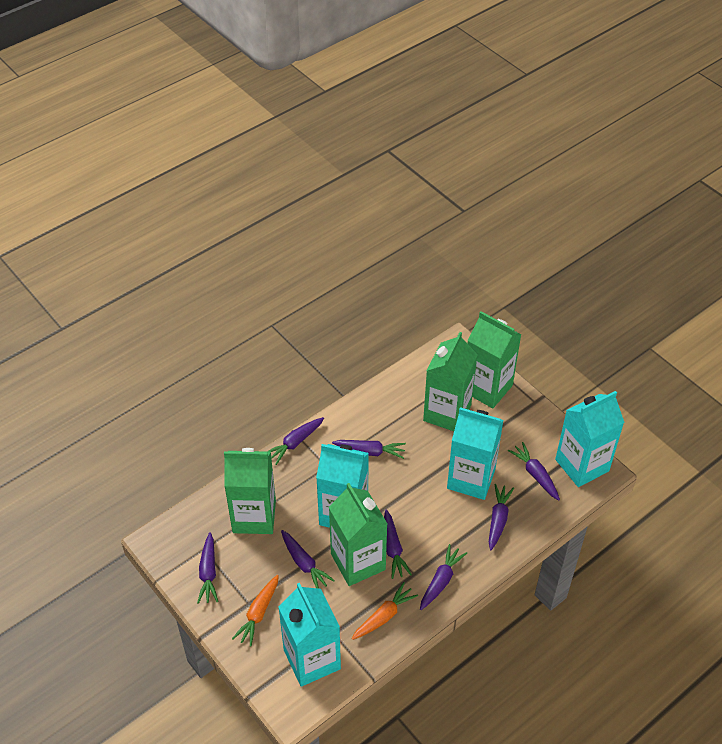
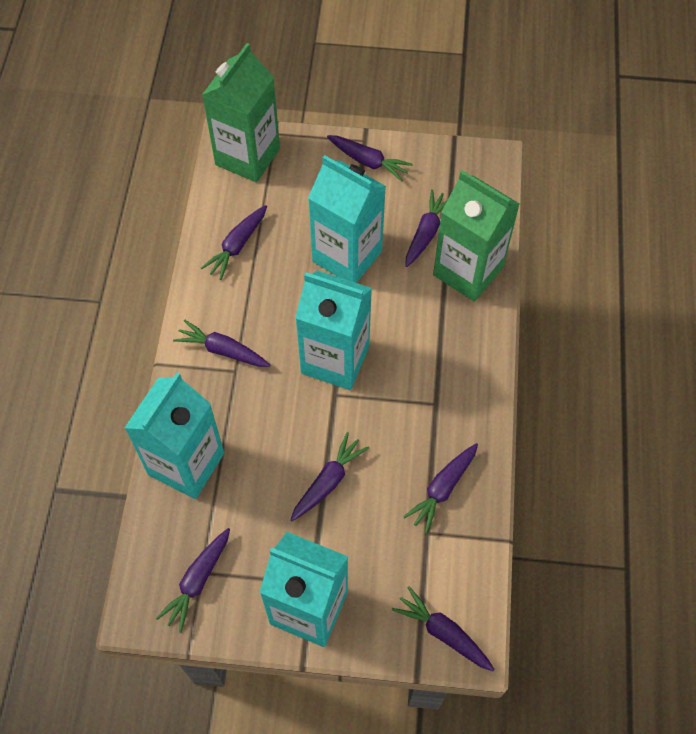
green carton: [224,448,276,534] [329,483,387,586] [423,332,478,431] [467,311,522,408] = 4 -> [202,43,280,182] [433,170,520,302] = 2
orange carrot: [232,575,279,647] [351,582,418,640] = 2 -> none = 0

